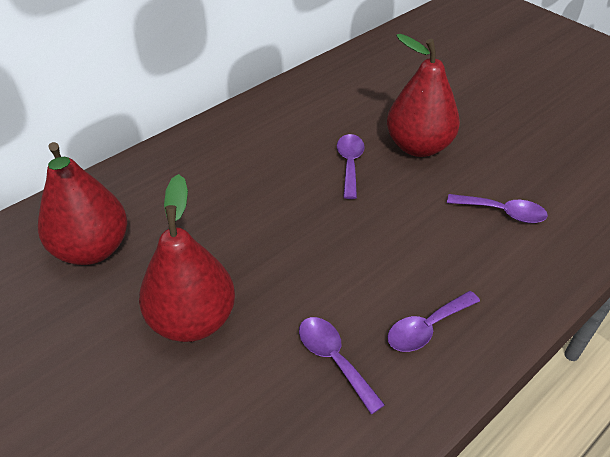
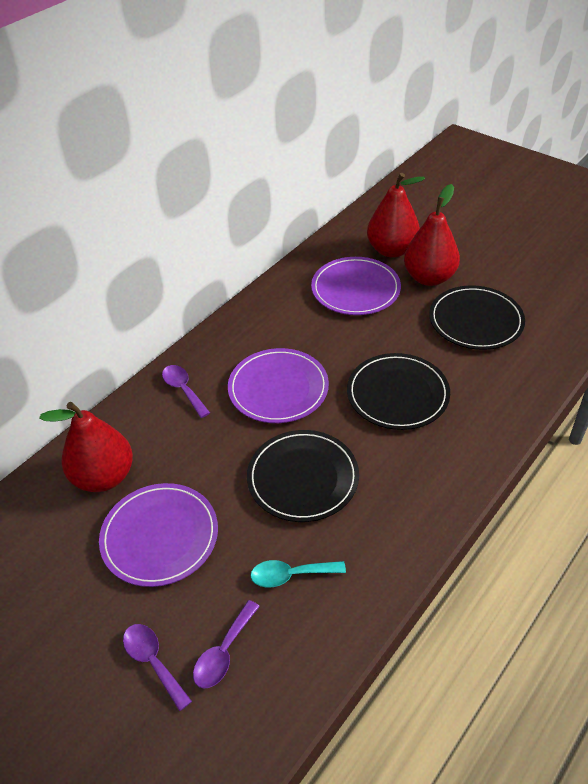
black plate: none = 0 -> [247,430,359,522] [347,353,450,430] [429,285,525,350] = 3
purple plate: none = 0 -> [99,483,218,587] [228,348,329,423] [311,257,401,315] = 3
purple spoon: [299,317,385,414] [337,134,365,199] [387,291,480,352] [447,194,548,223] = 4 -> [123,624,192,711] [162,365,210,418] [193,600,260,689] = 3
turquoise spoon: none = 0 -> [251,560,346,587] = 1

